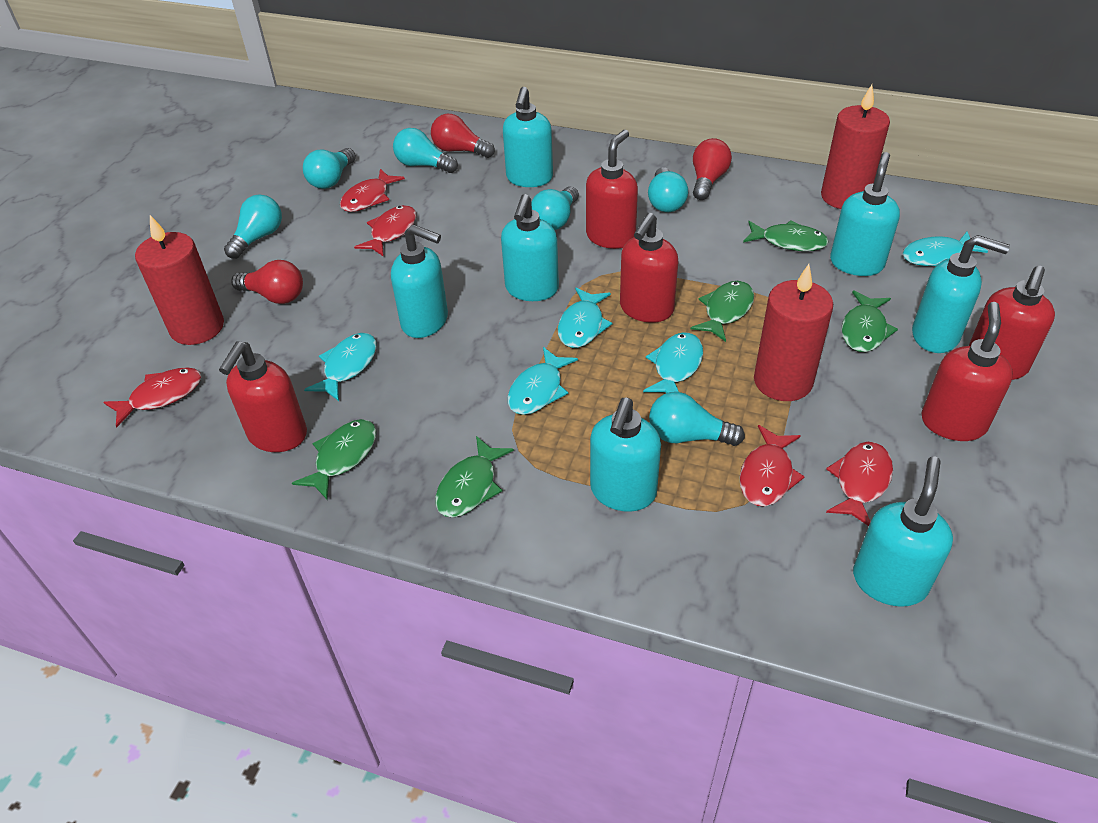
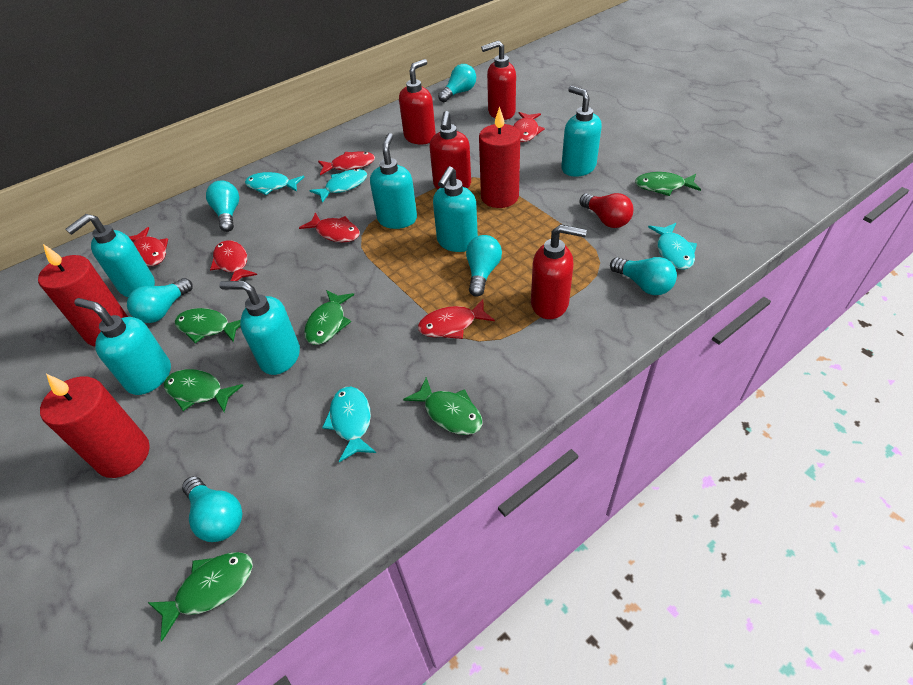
green fish: [292,419,376,499] [435,436,514,518] [691,281,754,342] [743,220,829,251] [841,291,898,352] = 5 -> [148,552,253,641] [164,369,243,412] [175,308,240,343] [304,290,354,345] [403,377,483,435] [635,172,701,196] = 6
red fish: [104,367,201,427] [340,169,405,212] [354,205,416,257] [739,425,805,506] [826,442,893,526] = 5 -> [129,227,168,266] [210,240,257,281] [299,212,360,242] [318,152,375,175] [418,299,495,339] [513,112,545,142] = 6
red light bulb: [231,260,303,304] [431,114,495,158] [693,138,732,200] = 3 -> [579,193,634,228] = 1
red soap dispenser: [219,341,307,452] [586,130,638,249] [620,213,678,323] [922,302,1013,441] [969,266,1055,380] = 5 -> [399,59,436,145] [430,111,471,189] [481,40,516,120] [531,224,587,319] = 4
turquoise fish: [304,333,377,401] [507,347,578,415] [558,288,612,348] [643,332,703,393] [903,232,988,266] = 5 -> [245,172,304,195] [309,169,367,203] [322,387,376,462] [648,223,697,270] = 4
turquoise soap dispenser: [391,224,448,338] [501,194,559,301] [503,87,553,187] [590,398,661,512] [830,152,900,276] [853,457,953,607] [912,235,1010,353] = 7 -> [66,214,155,297] [74,298,171,395] [219,281,300,375] [370,133,417,229] [433,166,478,252] [561,86,602,177] = 6

